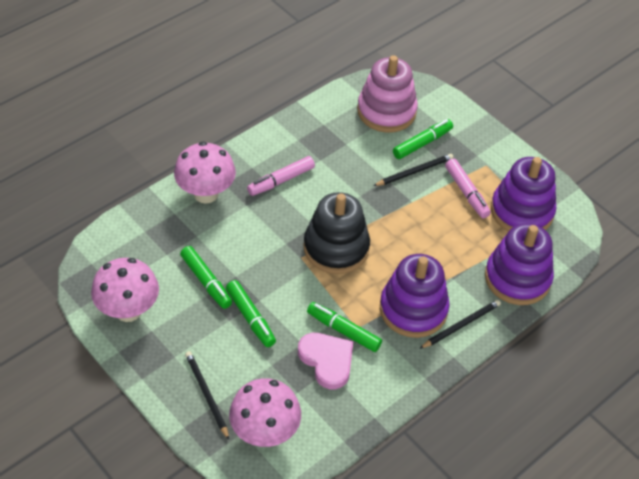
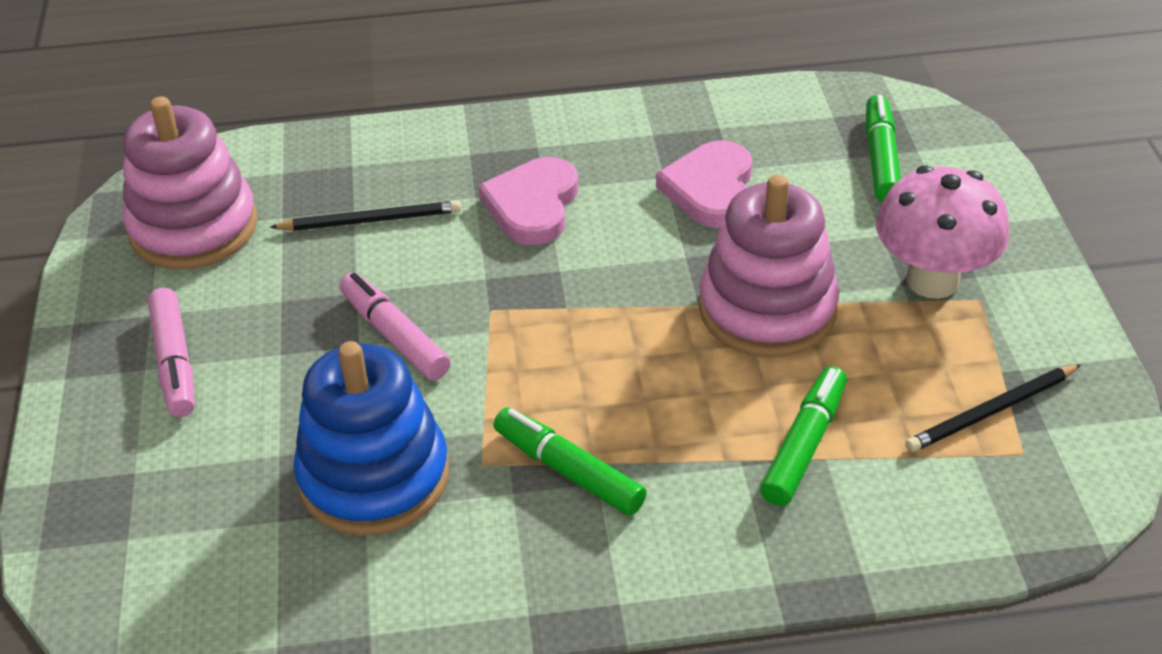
black pencil: [185,351,229,440] [373,154,453,186] [419,300,501,349] = 3 -> [270,200,461,231] [906,364,1082,452] = 2
black stacking toy: [304,192,370,274] = 1 -> none = 0
blue stacking toy: none = 0 -> [293,341,449,536] = 1
green marker: [180,246,232,309] [226,280,276,347] [307,302,382,352] [393,119,453,159] = 4 -> [493,407,647,516] [760,366,847,506] [866,95,901,202] = 3
pink heart: [298,333,353,389] = 1 -> [478,157,578,245] [656,140,752,228] = 2
pink mushroom: [91,258,159,322] [174,142,236,204] [229,378,301,447] = 3 -> [876,165,1010,299] = 1
pink stacking toy: [357,55,418,132] = 1 -> [123,97,257,269] [699,174,839,357] = 2
purple stacking toy: [380,254,450,338] [485,223,554,305] [491,157,556,232] = 3 -> none = 0

